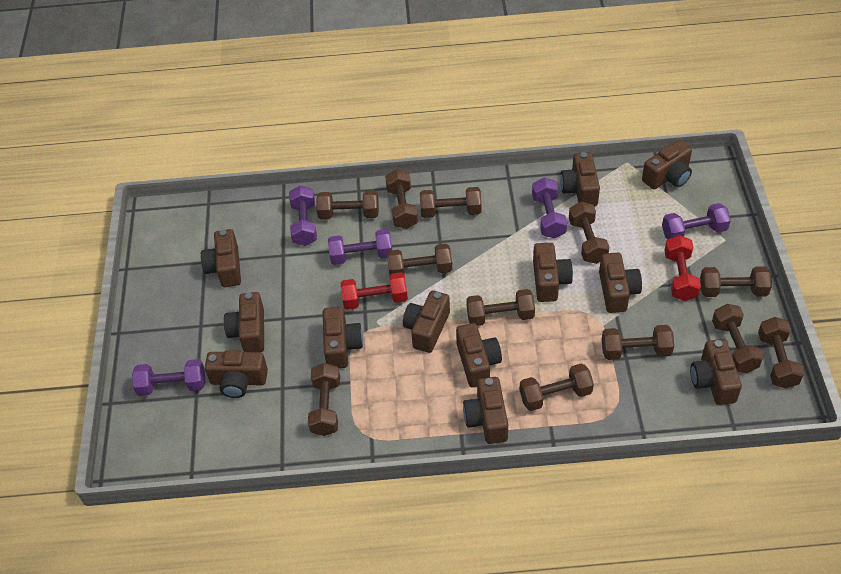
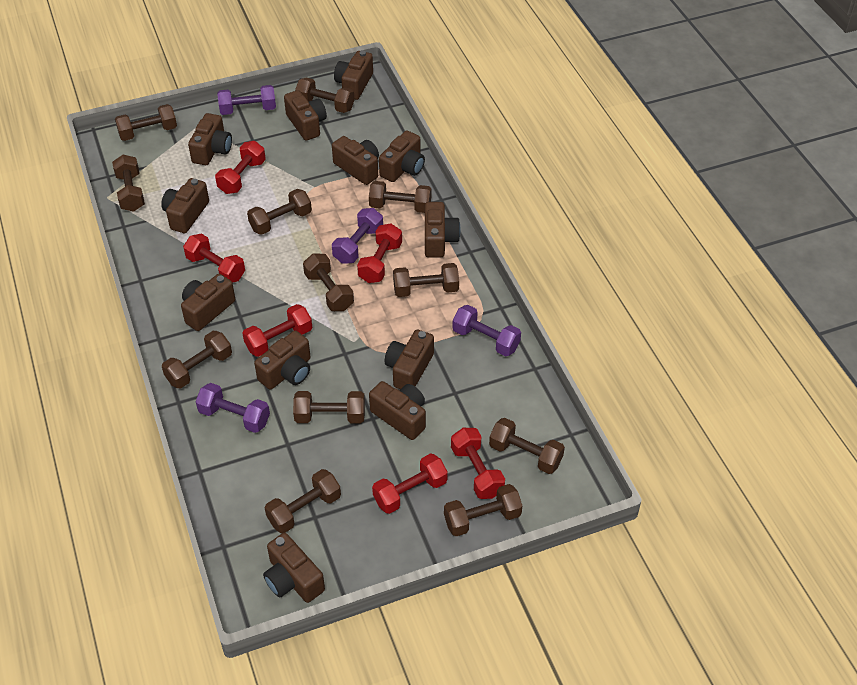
purple dumbbell: [132,359,205,396] [289,185,317,246] [328,229,392,265] [532,177,567,239] [662,203,731,239] = 5 -> [196,383,270,433] [217,85,276,115] [332,208,383,264] [452,305,521,356] = 4
red dumbbell: [341,272,408,310] [664,235,701,301] = 2 -> [183,233,245,283] [215,141,266,194] [242,304,312,357] [357,224,402,283] [372,453,448,514] [451,428,505,499] = 6

